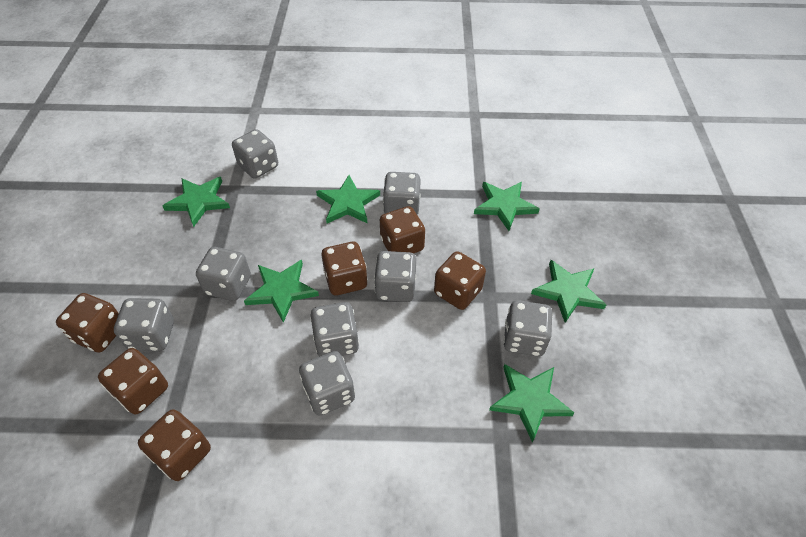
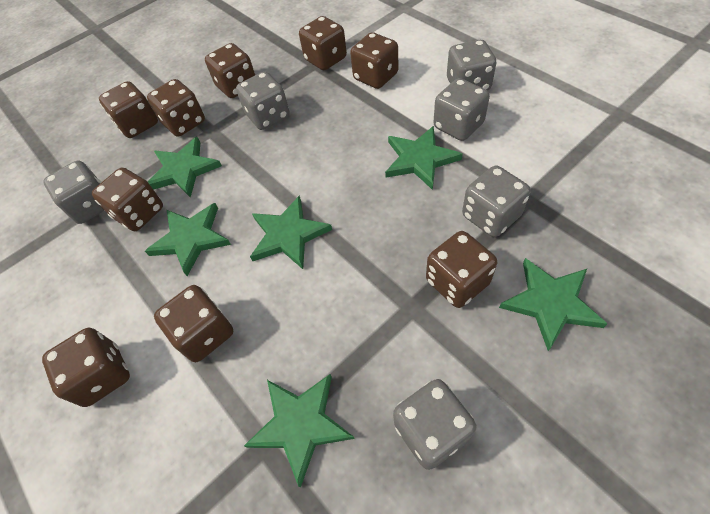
brown dice: [56,293,119,353] [98,348,168,414] [138,409,211,481] [321,242,368,295] [380,206,425,254] [434,251,486,310] = 6 -> [42,328,130,407] [92,168,163,231] [99,81,158,138] [147,79,205,137] [154,285,233,362] [205,43,255,98] [299,16,347,70] [350,32,398,89] [426,231,497,308] = 9
grey dice: [114,298,174,351] [196,247,251,301] [232,129,278,179] [299,351,355,415] [310,302,359,357] [374,251,416,302] [383,172,421,215] [503,300,553,357] = 8 -> [43,160,105,224] [236,72,290,130] [393,379,477,470] [434,78,490,141] [447,40,496,91] [462,166,531,237] = 6

